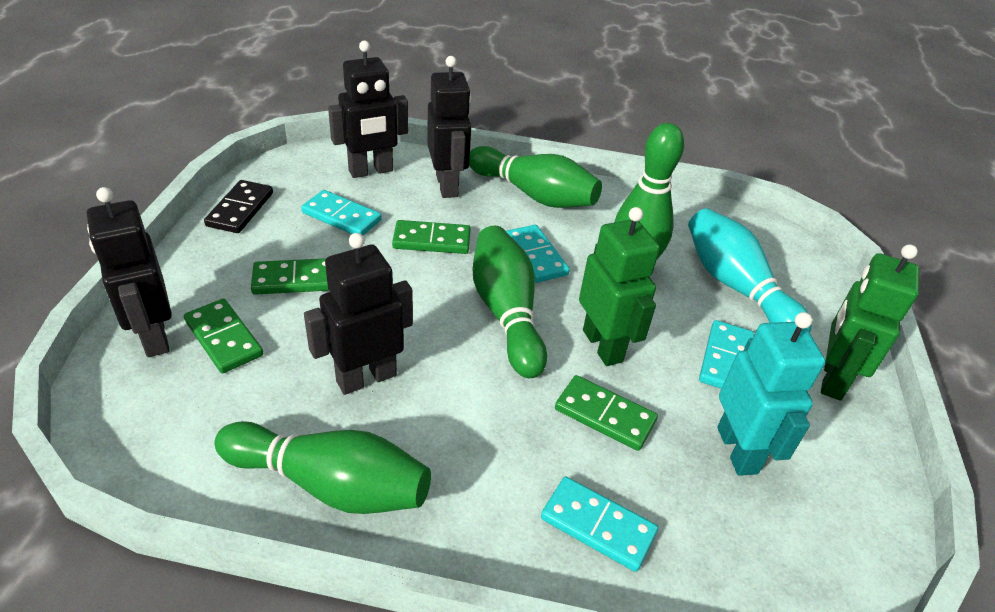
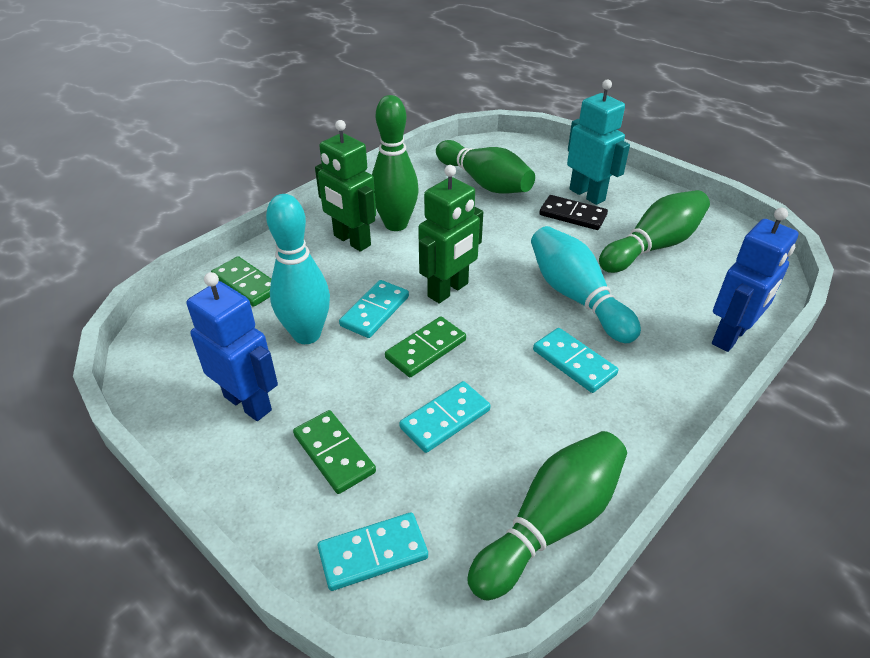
black robot: [87,187,172,357] [304,233,413,395] [328,41,408,178] [427,56,471,198] = 4 -> none = 0
blue robot: none = 0 -> [187,272,278,421] [712,208,799,352] = 2
green domino: [184,299,263,373] [251,258,329,295] [392,220,471,254] [555,375,658,451] = 4 -> [211,256,271,307] [293,410,376,494] [385,316,466,377] = 3
turquoise bowling pin: [688,208,812,333] = 1 -> [266,194,330,344] [531,226,641,343] = 2

